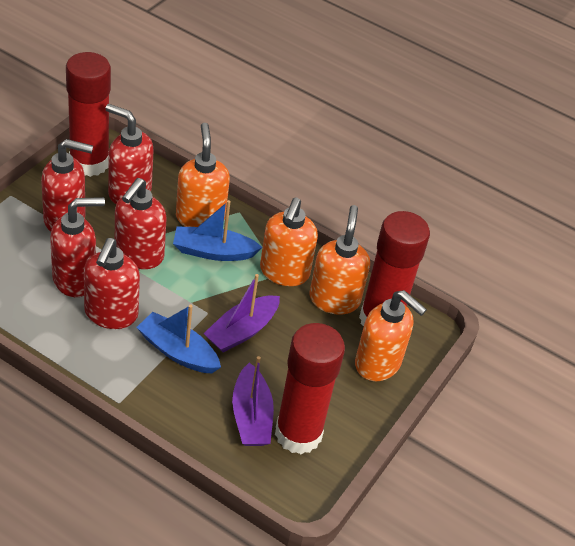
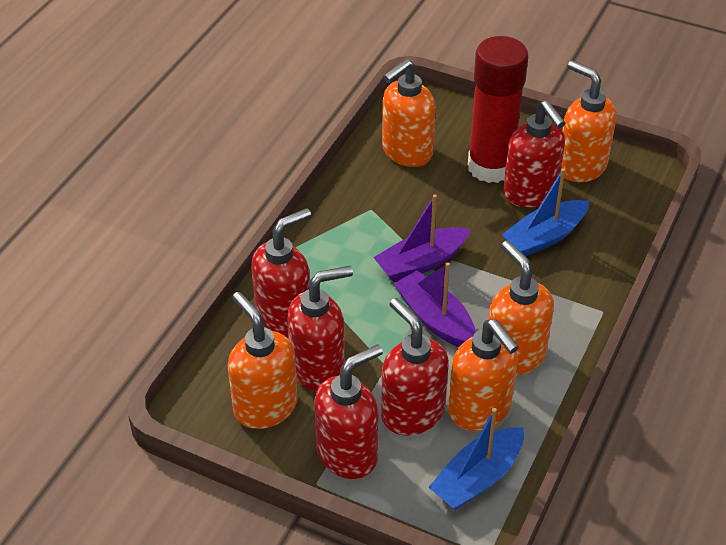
orange soap dispenser: [176,123,230,227] [260,197,318,286] [310,205,370,315] [355,290,427,381] = 4 -> [228,292,298,429] [382,59,436,167] [448,319,519,431] [488,241,554,376] [560,60,616,182] = 5
red glue stick: [66,52,111,177] [275,323,345,454] [359,211,430,326] = 3 -> [468,36,528,183] = 1

